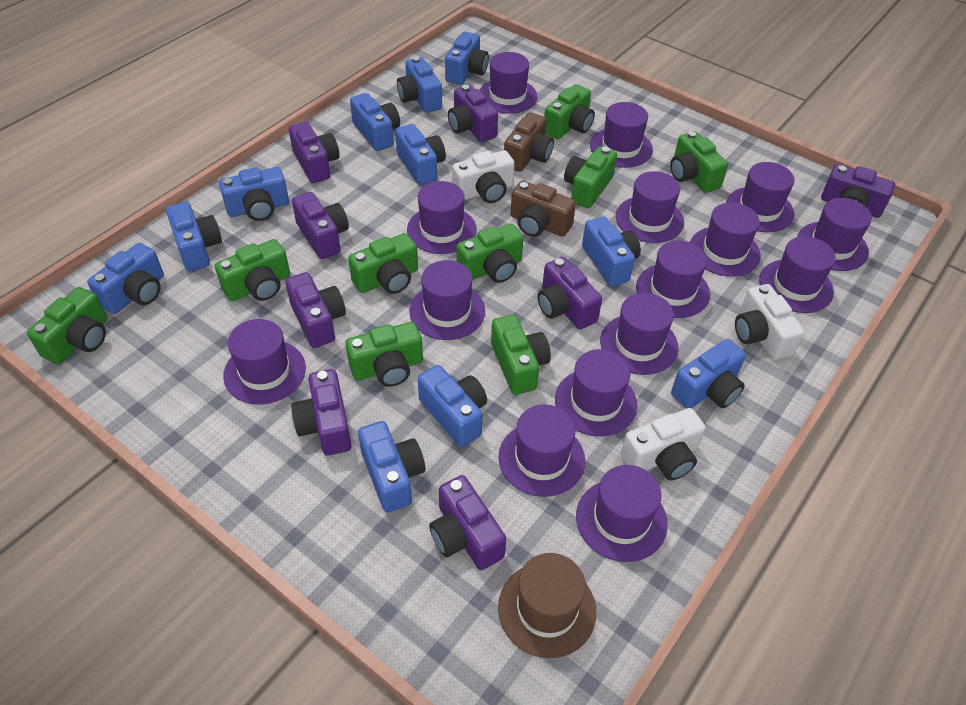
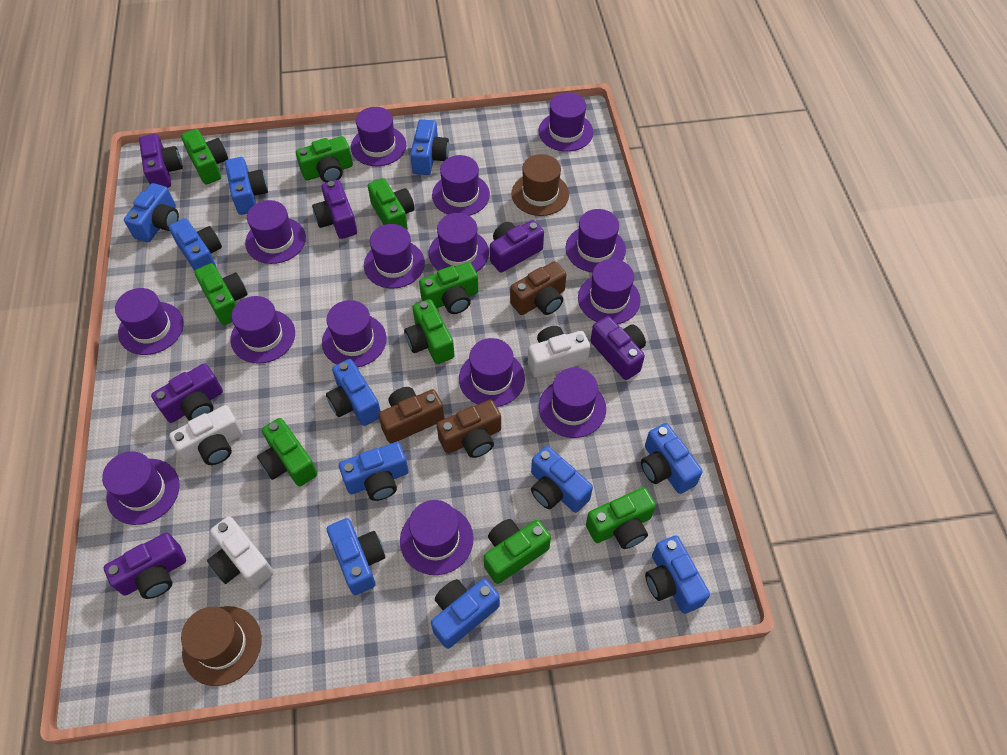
brown camera: [504,112,554,172] [510,181,576,237] = 2 -> [378,387,444,444] [437,400,501,458] [510,261,567,315] = 3
brown hat: [498,553,596,658] = 1 -> [181,606,262,686] [512,154,569,216] = 2
purple camera: [285,272,346,348] [289,122,340,183] [291,369,352,456] [292,192,349,259] [429,475,506,570] [448,85,498,142] [537,257,602,329] [821,164,895,218] = 8 -> [104,532,186,599] [139,134,183,188] [151,363,223,423] [312,180,357,239] [490,220,544,273] [590,316,646,380] = 6

